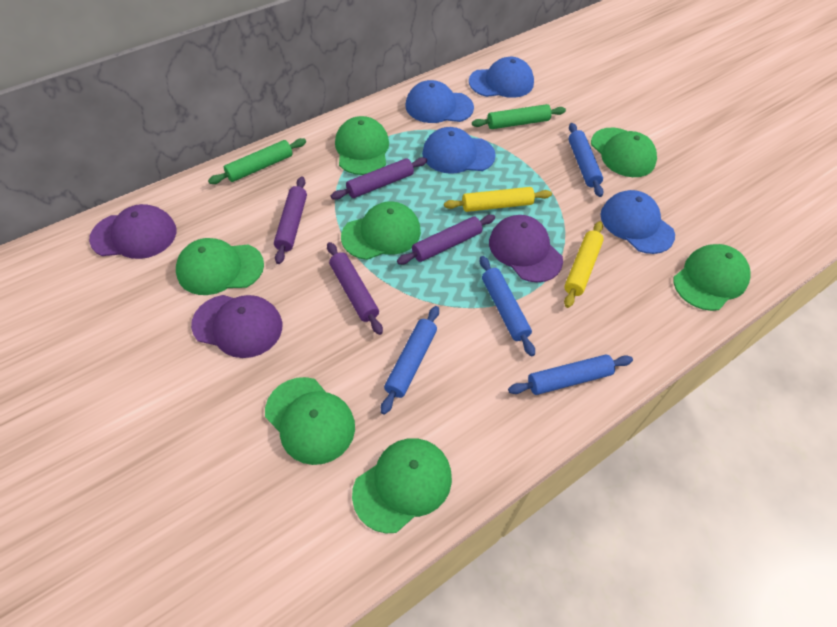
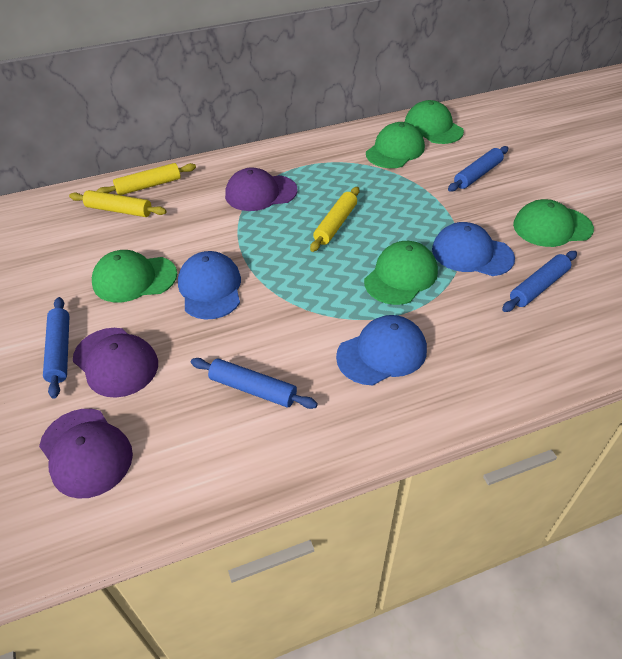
blue cap: [405,80,474,123] [422,127,496,174] [469,57,534,98] [600,190,675,254] = 4 -> [178,251,241,319] [336,315,427,385] [432,222,515,276] = 3
green cap: [176,238,264,295] [265,377,355,465] [335,116,389,175] [341,201,421,260] [352,438,452,533] [591,128,657,177] [673,244,751,311] = 7 -> [92,250,177,302] [364,241,438,305] [366,122,425,168] [405,100,464,144] [513,199,594,247] = 5
green rolling pin: [208,138,306,184] [472,104,566,129] = 2 -> none = 0
purple rolling pin: [274,177,307,264] [327,242,383,335] [331,157,427,200] [397,215,495,265] = 4 -> none = 0
yellow rolling pin: [444,187,552,212] [564,221,604,308] = 2 -> [69,190,167,217] [97,163,196,195] [310,187,359,252] = 3

